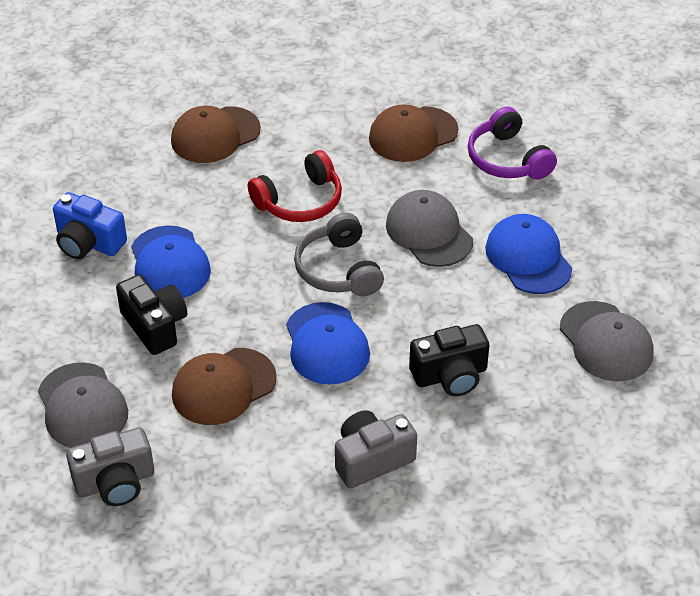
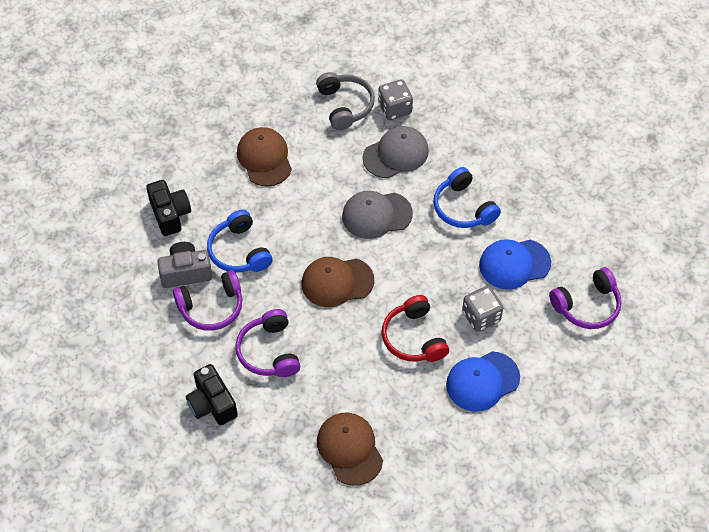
blue camera: [53,192,127,259] = 1 -> none = 0
blue cap: [131,225,211,298] [286,302,370,385] [485,214,572,294] = 3 -> [446,351,520,412] [479,239,551,289] = 2
blue headphones: none = 0 -> [207,210,273,273] [434,167,501,228] = 2
grey camera: [66,427,154,506] [335,410,417,489] = 2 -> [157,242,213,288] = 1
grey cap: [38,362,128,448] [386,190,473,267] [560,301,654,381] = 3 -> [342,191,413,239] [363,126,429,178] = 2
grey dice: none = 0 -> [378,79,413,120] [462,286,503,332] = 2
purple headphones: [468,107,557,179] = 1 -> [173,270,242,331] [235,309,300,377] [549,267,622,329] = 3

